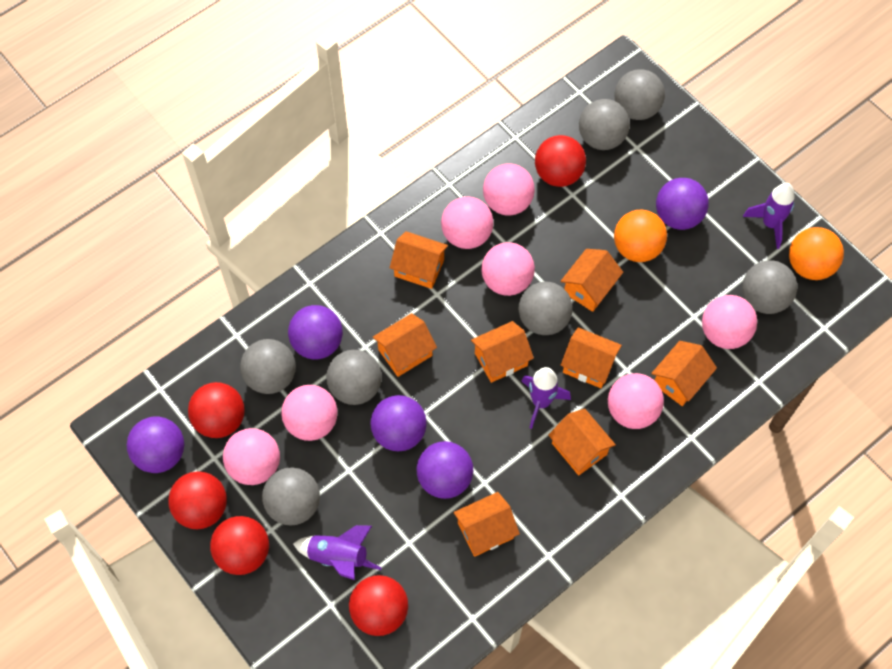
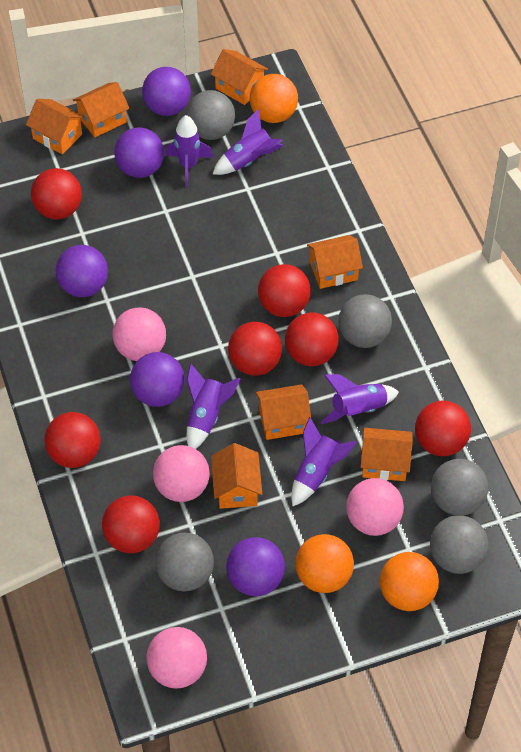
grey ball: [240,339,296,394] [262,467,320,526] [326,350,382,405] [519,282,572,335] [579,99,630,150] [615,69,665,120] [742,260,797,314] = 7 -> [155,533,214,591] [186,90,235,140] [338,294,392,348] [430,515,488,574] [431,459,488,515] = 5
orange ball: [614,209,667,262] [789,227,844,280] = 2 -> [250,74,298,123] [295,534,354,593] [380,552,439,611] = 3
orange house: [373,313,437,377] [390,231,448,289] [453,492,520,557] [471,321,534,383] [548,409,616,476] [561,249,623,312] [561,327,622,388] [651,341,717,406] = 8 -> [26,99,85,155] [73,82,130,137] [211,49,268,105] [211,443,262,509] [256,384,311,440] [307,235,363,289] [360,428,413,481] = 7
pink ball: [223,428,280,485] [281,385,338,441] [441,196,493,249] [481,242,535,296] [483,163,535,216] [608,373,664,429] [702,295,757,349] = 7 -> [113,307,166,361] [146,627,207,689] [153,445,210,502] [346,478,404,536] = 4
purple rocket: [293,525,382,580] [521,367,571,429] [743,183,795,249] = 3 -> [166,115,213,187] [187,363,241,449] [213,109,283,175] [291,417,356,506] [320,374,399,424] = 5
red ball: [168,471,227,529] [188,382,245,438] [210,516,269,575] [349,575,408,636] [535,135,586,187] = 5 -> [31,168,82,219] [44,412,101,468] [102,495,160,553] [228,322,282,376] [258,264,311,317] [285,312,339,366] [415,401,471,456] = 7

